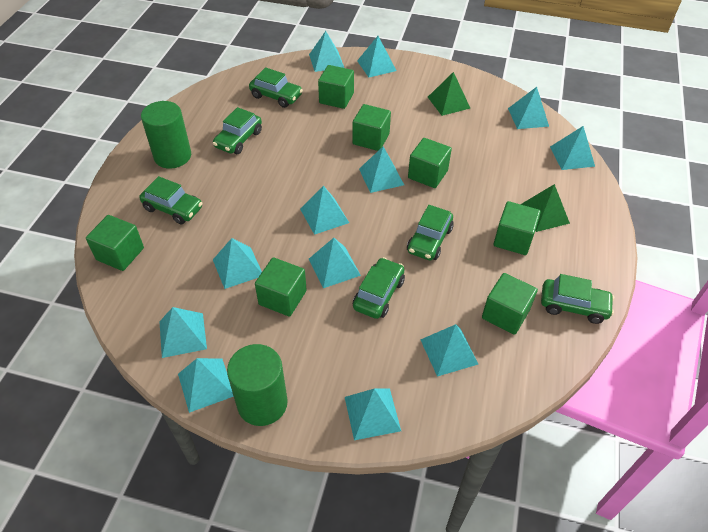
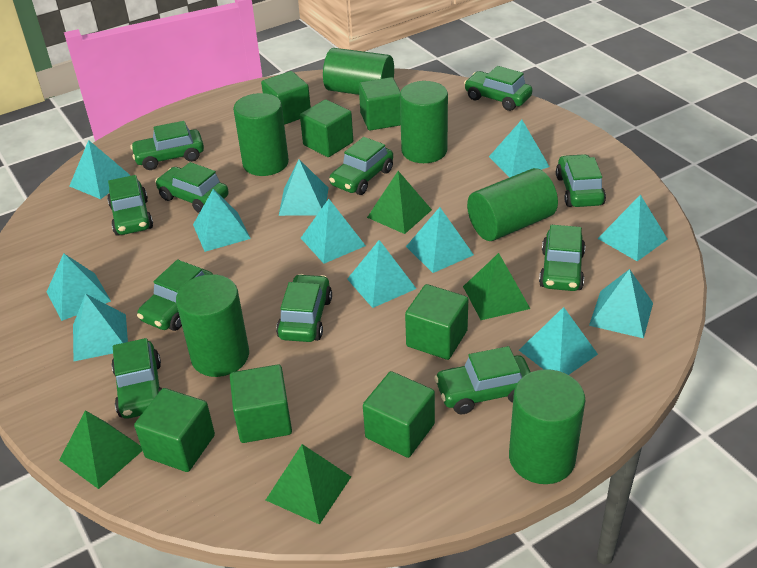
green car: [139,176,203,224] [213,107,262,154] [249,67,303,108] [353,257,405,319] [407,205,454,261] [541,274,614,324] = 6 -> [107,175,153,236] [111,338,162,419] [130,121,204,170] [137,260,213,331] [155,162,229,213] [276,274,332,342] [329,137,393,195] [434,346,530,414] [464,66,533,111] [539,225,585,291] [556,154,606,207] = 11
green cylinder: [141,101,191,169] [227,344,288,426] = 2 -> [176,274,249,377] [233,93,289,176] [323,48,394,95] [400,81,448,163] [467,168,558,241] [509,369,585,484] = 6
green pyramid: [428,72,470,116] [521,184,570,232] = 2 -> [59,410,143,489] [266,444,351,525] [367,171,432,234] [463,253,530,320] = 4

